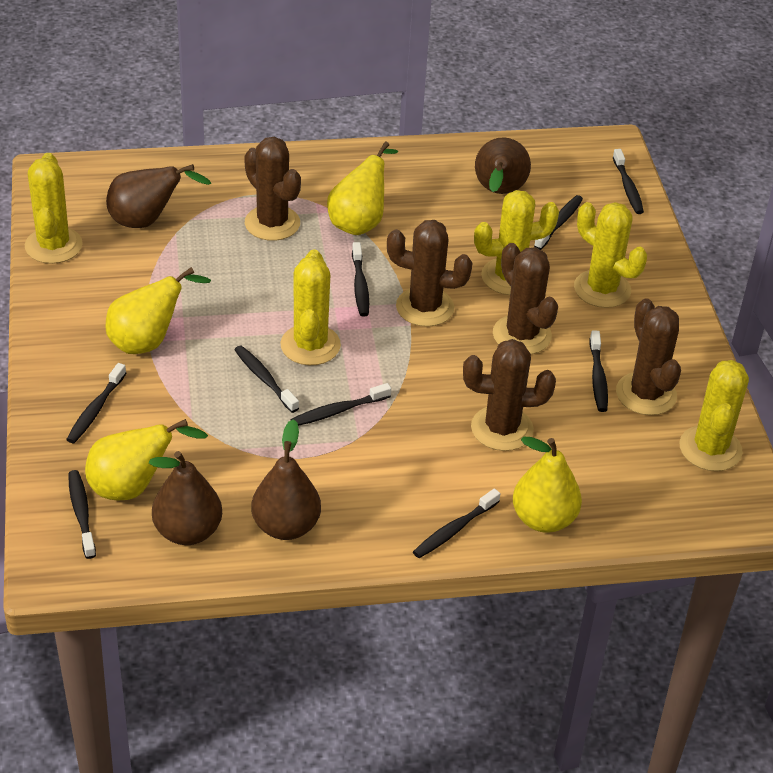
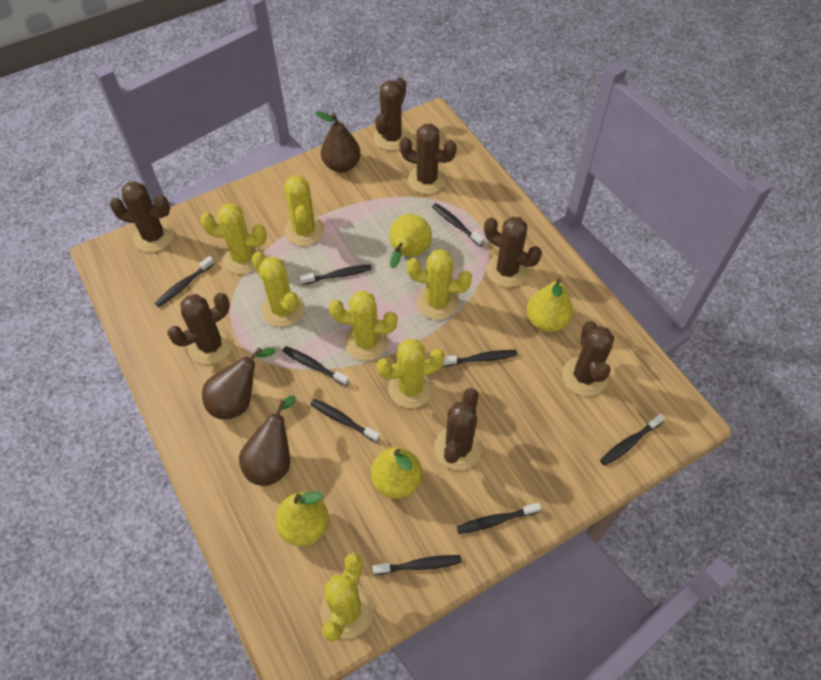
brown cactus: [244,137,301,241] [387,220,472,327] [463,339,556,451] [493,243,558,354] [616,298,681,415] = 5 -> [110,181,174,252] [167,293,233,365] [374,77,410,151] [400,124,457,194] [434,388,482,470] [484,217,542,287] [562,321,614,396] = 7
brown pear: [106,164,211,228] [149,451,222,545] [251,419,321,540] [475,137,531,194] = 4 -> [202,348,276,419] [239,396,296,486] [315,111,361,172] = 3
yellow cactus: [25,153,83,264] [280,249,341,365] [474,190,559,295] [574,202,647,308] [679,360,749,471] = 5 -> [200,203,267,274] [252,252,304,327] [284,175,325,246] [321,553,374,642] [329,290,398,361] [377,339,445,408] [407,249,472,320] = 7

